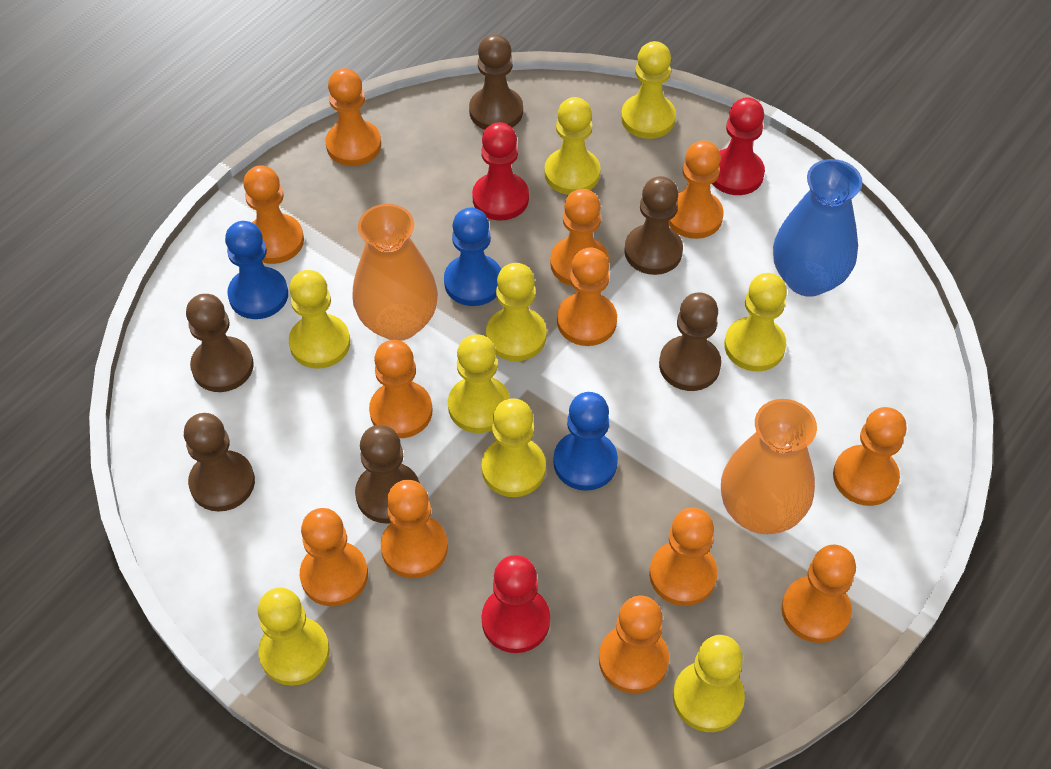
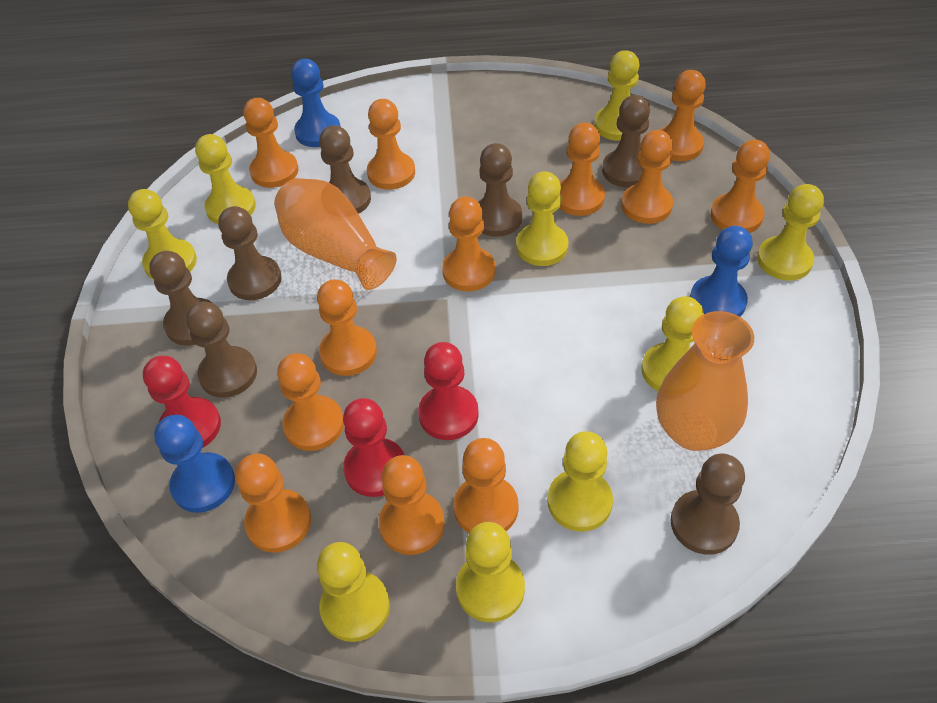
blue vase: [773,159,863,297] = 1 -> none = 0
brown pawn: [184,413,255,512] [186,294,254,392] [355,425,420,524] [469,34,523,130] [624,176,683,275] [659,292,721,391] = 6 -> [149,251,212,346] [186,301,257,398] [218,206,282,300] [319,125,371,214] [478,143,522,237] [602,95,650,187] [671,454,745,555] = 7

